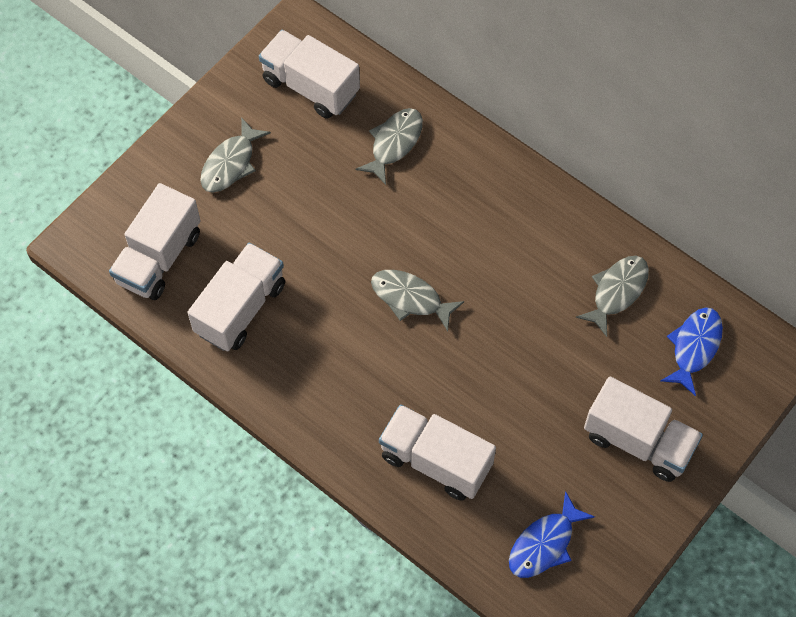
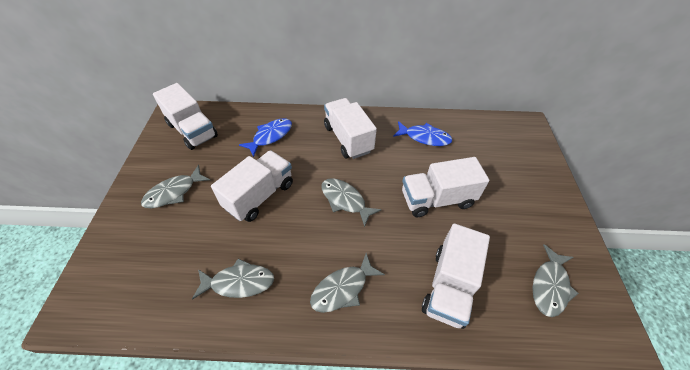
grey fish: [200,117,271,193] [356,108,423,185] [371,270,464,331] [576,256,649,337] = 4 -> [141,165,210,208] [192,258,274,299] [310,253,385,313] [321,178,382,227] [533,244,579,317] = 5

